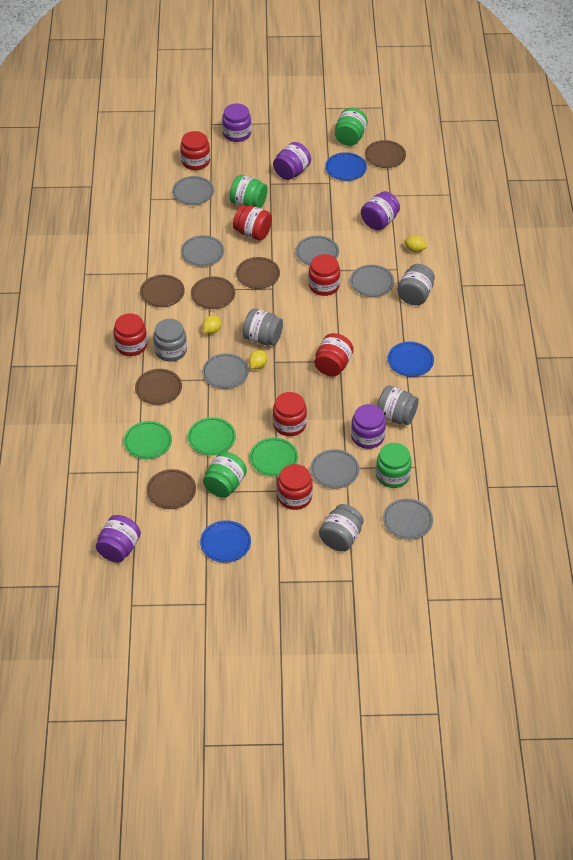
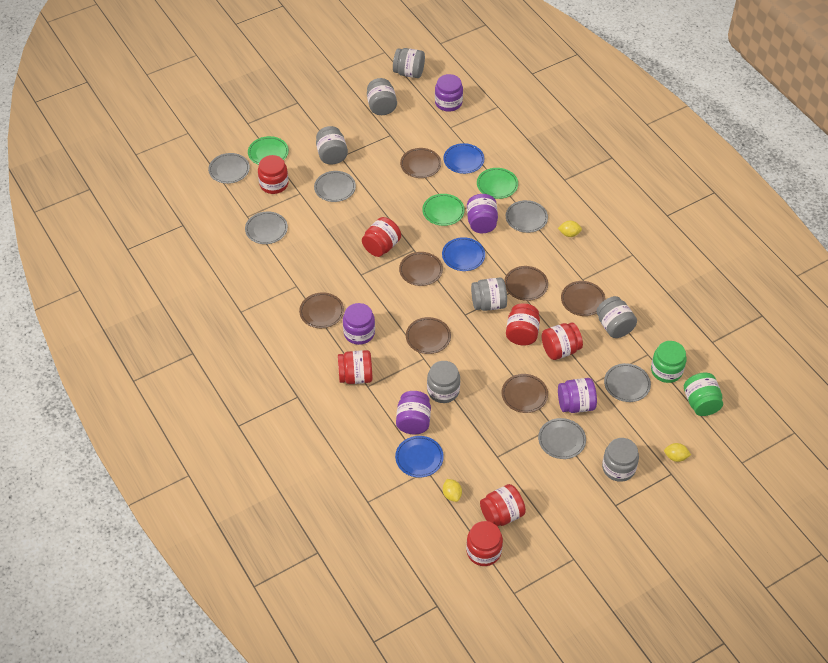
brown plate: [135,369,182,405] [140,275,185,307] [146,469,196,509] [191,276,235,309] [236,257,280,289] [365,140,406,168] = 6 -> [299,292,344,328] [399,252,443,286] [400,148,441,178] [406,317,451,354] [502,374,548,413] [504,266,548,301] [561,281,605,316] = 7
green jar: [203,452,247,498] [230,175,268,208] [335,108,368,146] [376,443,412,488] = 4 -> [651,341,687,383] [684,373,723,416] = 2
grey jar: [153,319,187,362] [243,308,283,346] [319,504,364,551] [377,385,419,425] [397,264,435,305] = 5 -> [316,126,348,164] [367,78,397,115] [393,48,425,78] [427,361,460,403] [471,278,507,311] [596,296,637,338] [602,438,639,482] = 7
grey plate: [172,176,214,205] [181,235,224,266] [202,353,249,389] [296,235,339,266] [310,449,359,489] [350,265,394,297] [383,498,433,540] = 7 -> [208,153,250,184] [245,212,288,244] [314,171,356,202] [506,200,548,233] [538,418,586,459] [604,363,651,402] = 6

